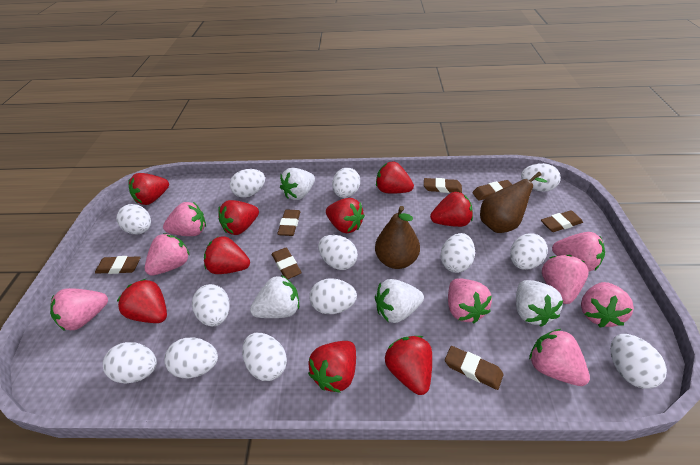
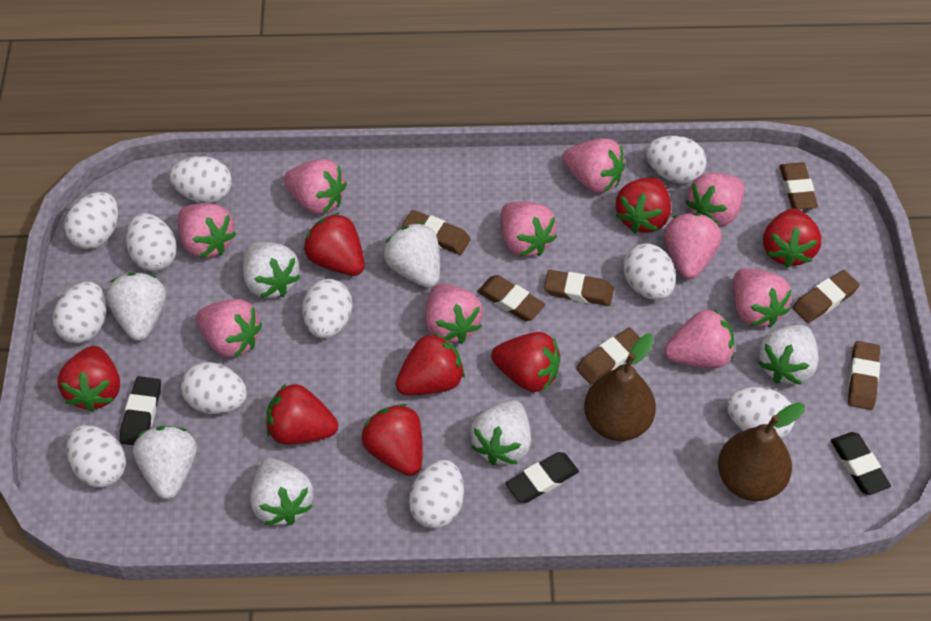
black eraser: none = 0 -> [120,376,161,445] [506,452,579,503] [831,432,891,495] = 3
pink strawberry: [50,288,108,331] [145,233,190,276] [163,202,206,236] [448,278,492,323] [529,329,590,386] [542,255,589,304] [552,232,605,271] [581,282,634,327] = 8 -> [178,203,236,258] [196,299,262,358] [284,159,347,214] [425,284,483,344] [501,202,557,257] [563,138,626,193] [664,213,722,279] [665,310,735,368] [686,173,744,227] [733,269,792,327] = 10
red strawberry: [117,279,167,323] [128,173,169,205] [204,236,250,274] [218,200,259,235] [308,341,356,393] [326,198,365,233] [376,161,414,193] [385,336,432,395] [430,192,473,227] = 9 -> [58,346,120,412] [266,384,338,445] [304,213,365,276] [362,404,423,476] [396,333,465,395] [491,332,561,392] [616,177,671,233] [763,208,821,268] = 8
white egg: [103,342,157,384] [116,204,151,234] [164,338,218,378] [192,284,230,326] [230,169,265,198] [242,333,287,381] [309,278,357,314] [318,235,358,270] [332,168,360,198] [440,233,475,273] [510,233,548,270] [521,163,561,192] [610,334,667,389] = 13 -> [53,282,106,344] [64,192,118,249] [67,425,126,488] [126,213,177,272] [169,156,232,203] [181,362,247,414] [302,279,352,339] [408,460,464,528] [623,243,676,300] [646,136,707,184] [727,387,795,438] = 11
white strawberry: [250,275,299,318] [280,168,315,200] [375,279,424,323] [516,280,564,327] = 4 -> [106,273,166,341] [133,426,197,499] [243,242,300,298] [250,458,313,525] [384,223,440,288] [470,400,531,465] [758,325,819,385] = 7

